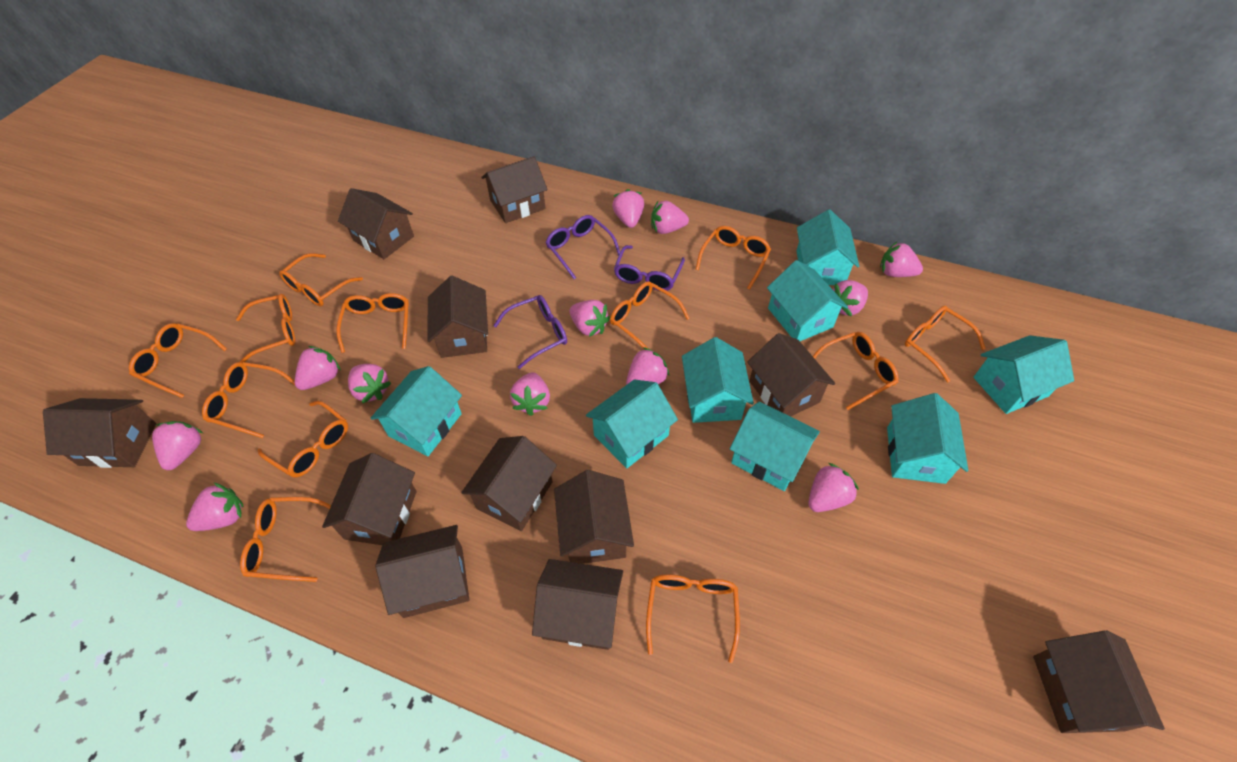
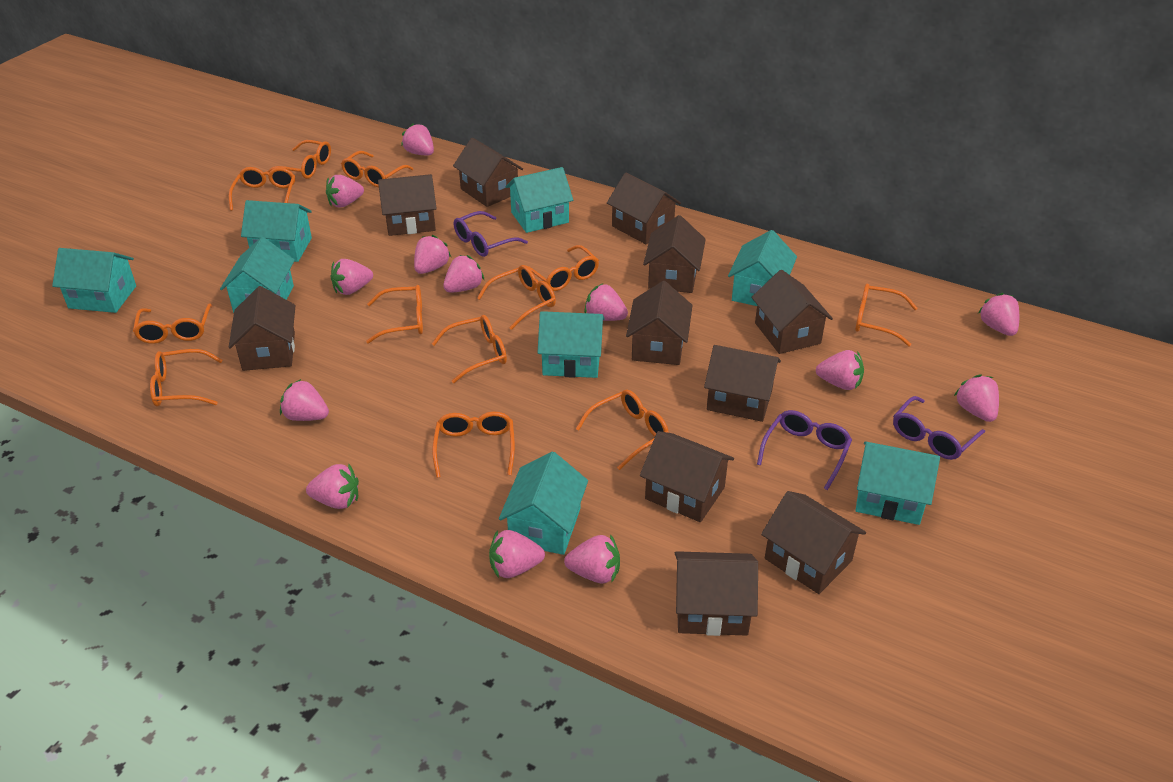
pink strawberry: [152,421,203,470] [186,482,243,531] [295,346,341,390] [348,364,391,403] [510,372,550,416] [569,300,610,337] [612,189,644,228] [626,347,669,385] [651,201,689,234] [808,463,859,512] [833,280,868,317] [880,242,923,277] = 12 -> [280,379,329,421] [306,464,359,509] [326,175,364,207] [331,259,373,295] [401,123,434,155] [414,235,451,274] [443,255,485,293] [489,530,545,578] [564,534,620,583] [584,284,628,321] [816,350,864,390] [954,374,999,422] [978,293,1019,336] = 13

